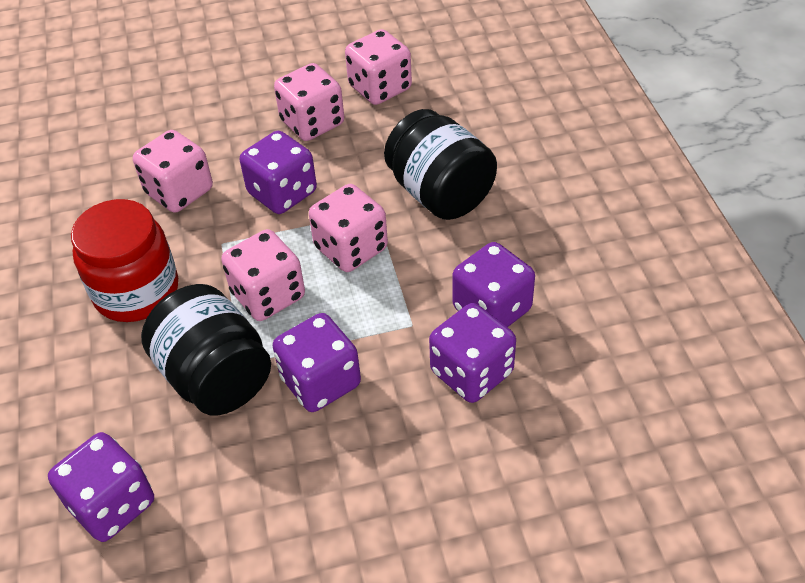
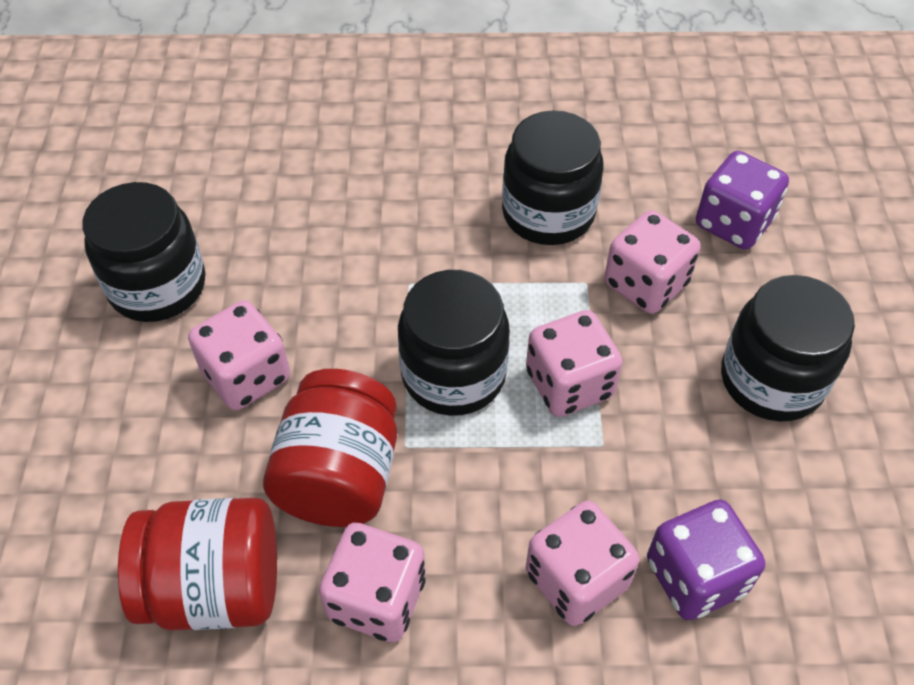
black jar: [141,284,271,416] [384,109,497,220] = 2 -> [82,182,205,322] [398,270,510,416] [502,111,603,245] [721,275,855,422] = 4
purple dice: [48,432,154,542] [240,131,317,214] [273,313,361,412] [429,303,516,403] [453,242,535,327] = 5 -> [647,499,765,620] [696,151,789,249] = 2
red jar: [71,199,178,322] = 1 -> [118,498,277,631] [263,369,397,527] = 2

